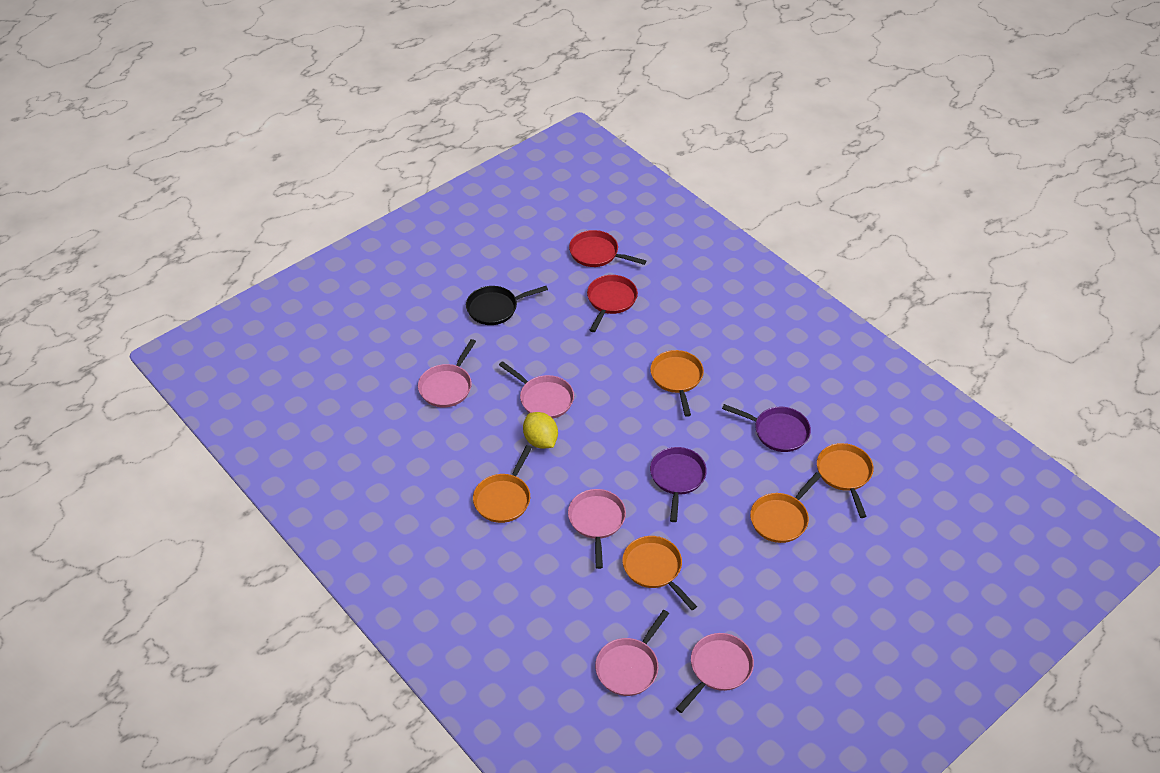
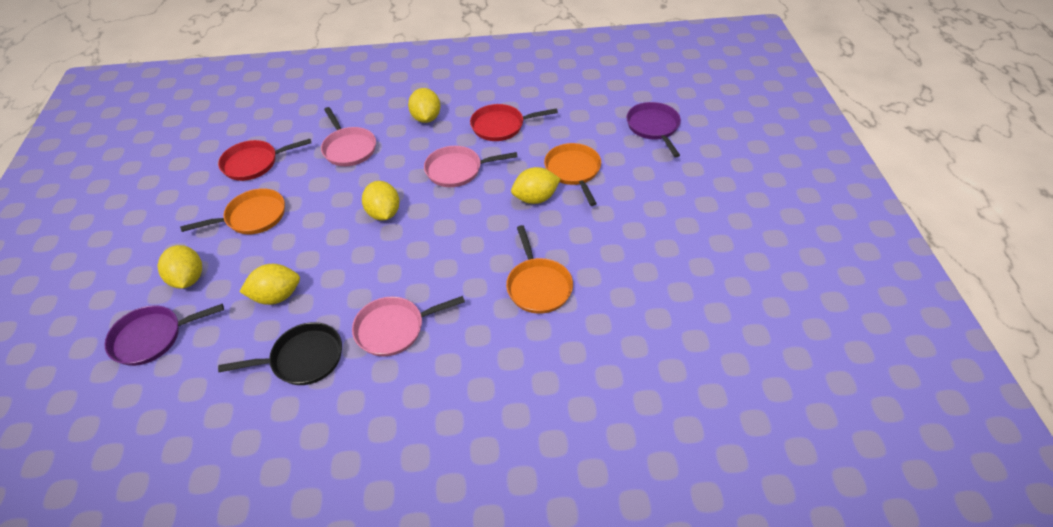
orange pan: [473,445,532,523] [622,536,697,610] [650,350,704,417] [750,472,821,543] [817,443,874,518] = 5 -> [180,188,285,234] [506,225,573,314] [544,143,601,206] = 3
pink pan: [418,339,476,407] [499,361,574,418] [568,489,626,569] [595,610,669,696] [676,633,754,713] = 5 -> [321,107,376,166] [352,296,465,356] [424,146,517,187] = 3
yellow lemon: [523,412,558,449] = 1 -> [158,245,202,289] [240,264,300,305] [362,181,400,221] [408,88,441,123] [511,167,560,204] = 5

